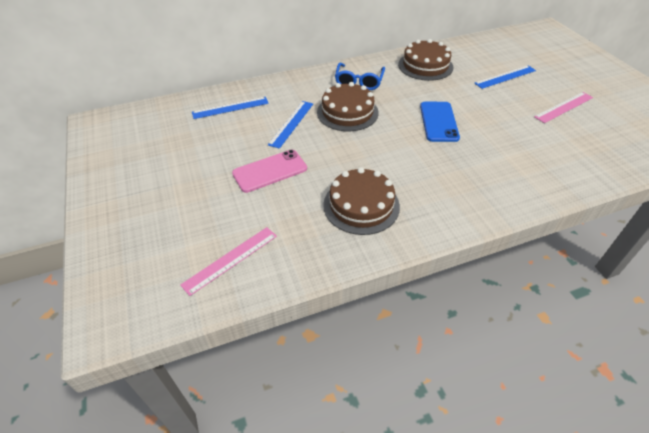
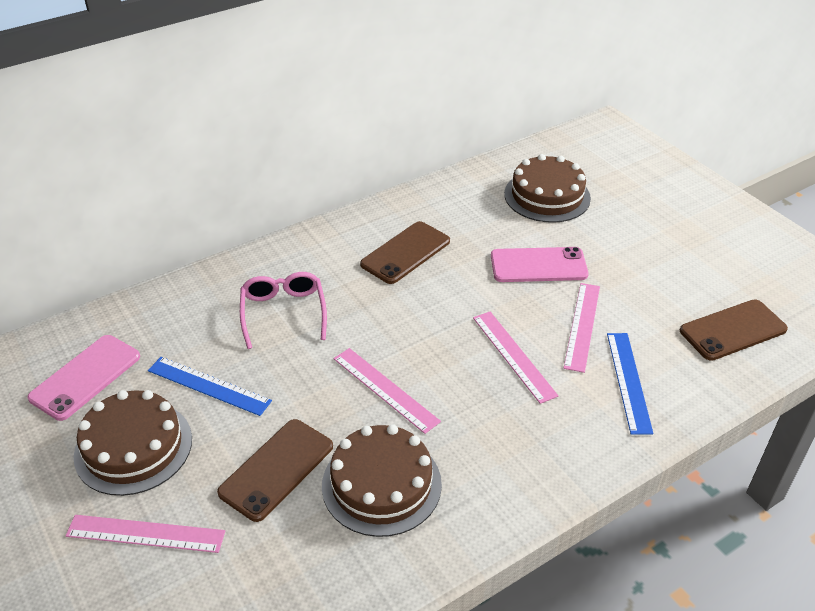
blue glasses: [335,63,385,90] = 1 -> none = 0
blue phone: [420,102,460,142] = 1 -> none = 0
blue ruler: [192,97,269,119] [268,101,313,149] [474,66,536,89] = 3 -> [148,357,272,416] [607,333,654,434] = 2
brown phone: none = 0 -> [217,419,333,522] [360,221,450,284] [680,299,788,361] = 3
pink glasses: none = 0 -> [240,272,327,349] = 1
pink phone: [232,150,307,193] = 1 -> [27,335,140,421] [491,247,589,282] = 2
pink ruler: [180,227,277,296] [534,92,593,123] = 2 -> [65,515,225,553] [334,348,441,434] [473,312,558,404] [564,283,600,373] = 4

